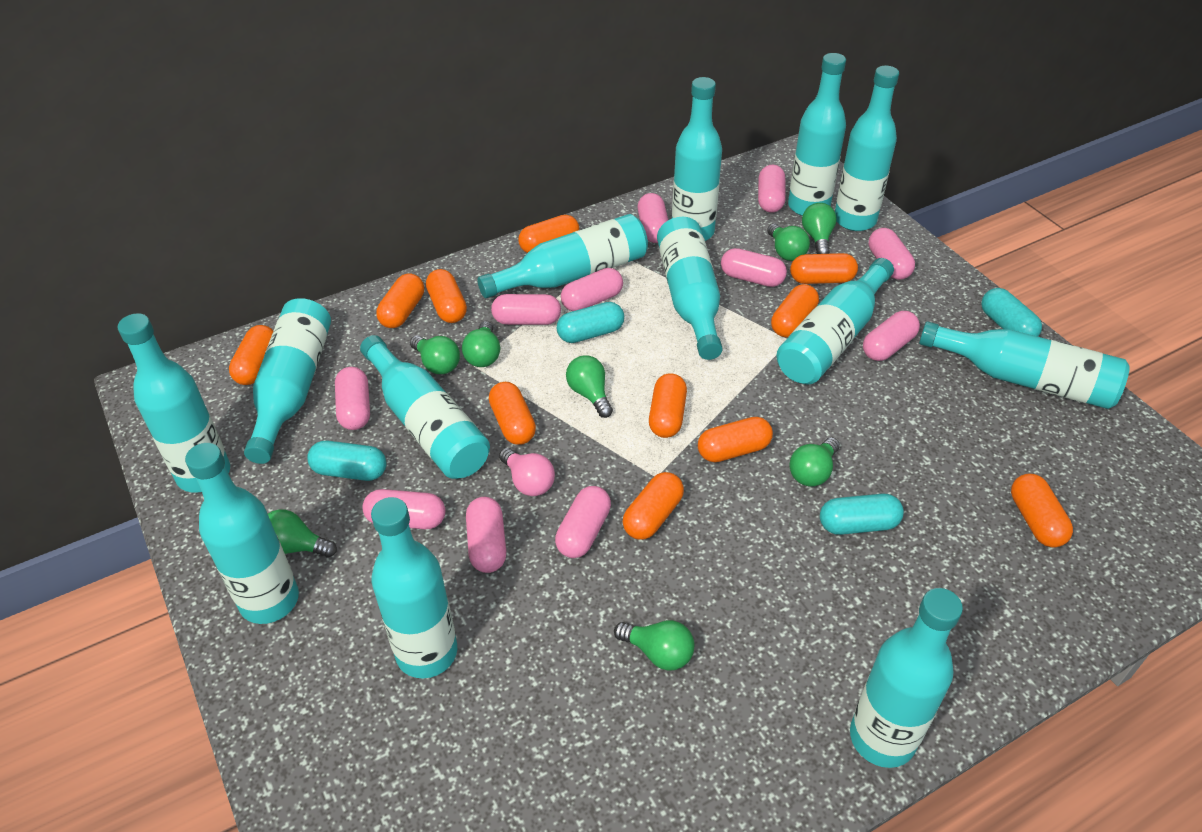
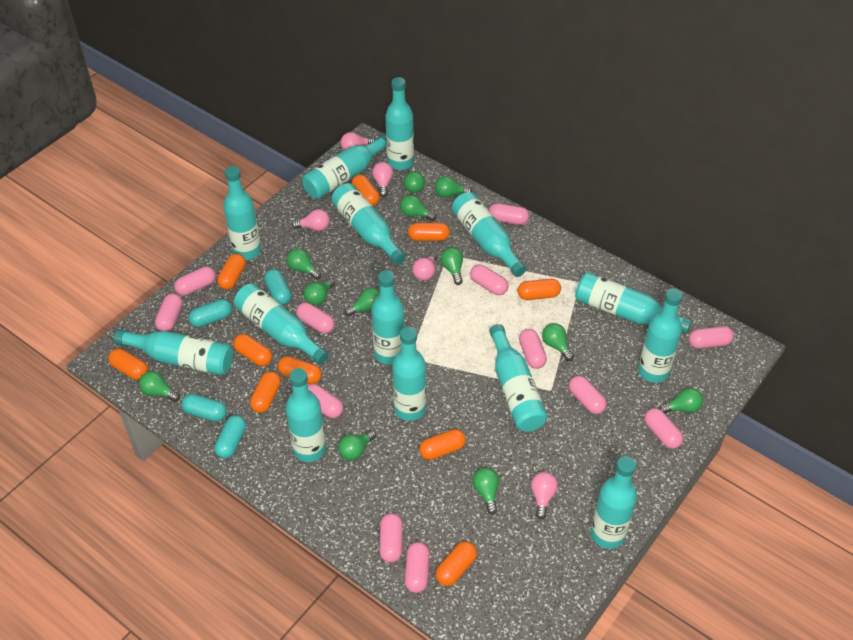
green light bulb: [268,509,337,557] [410,335,460,374] [462,321,500,367] [566,355,613,418] [614,620,694,671] [767,224,810,261] [789,437,840,487] [802,203,837,254] = 8 -> [139,371,180,402] [287,248,321,279] [304,278,335,305] [338,430,376,461] [344,288,380,316] [400,195,436,221] [404,167,425,193] [435,176,472,198] [441,247,463,285] [473,468,499,515] [542,323,574,361] [659,388,703,413] = 12
orange capsule: [229,325,273,385] [376,273,424,328] [426,269,467,323] [489,382,536,445] [518,215,579,253] [623,472,684,540] [649,373,687,438] [698,417,773,462] [771,284,819,337] [790,253,858,284] [1011,474,1073,548] = 11 -> [108,349,149,380] [217,253,246,290] [233,334,272,366] [250,371,281,413] [278,356,322,384] [352,174,380,206] [408,223,450,241] [419,429,466,460] [436,541,477,586] [518,279,561,300] = 10
pink capsule: [335,367,370,430] [362,489,446,529] [466,497,506,573] [491,294,561,325] [555,486,611,558] [561,268,623,311] [638,193,668,243] [721,248,787,287] [758,165,786,213] [863,311,920,361] [869,228,915,280] = 11 -> [155,293,183,331] [174,266,216,296] [296,302,335,334] [308,384,343,418] [379,513,403,563] [405,542,429,593] [470,265,509,295] [489,203,529,225] [519,329,547,369] [569,376,607,414] [644,408,683,449] [689,326,734,349] = 12
pink light bulb: [499,448,555,496] = 1 -> [292,209,330,231] [341,132,375,150] [372,162,393,197] [412,253,437,281] [531,472,558,519] = 5
turquoise bottle: [118,313,230,493] [185,443,299,624] [244,298,331,464] [360,335,490,479] [371,497,457,678] [477,214,648,298] [657,217,723,360] [672,77,722,241] [776,258,894,385] [788,53,846,216] [835,66,899,231] [850,588,963,768] [919,321,1130,409] = 13 -> [114,329,233,375] [223,166,261,260] [234,283,329,364] [286,368,326,462] [302,134,386,199] [331,183,406,265] [371,270,405,365] [385,77,414,170] [392,327,426,421] [452,192,526,277] [489,324,548,432] [575,272,692,334] [591,456,637,549] [638,288,683,383] = 14

